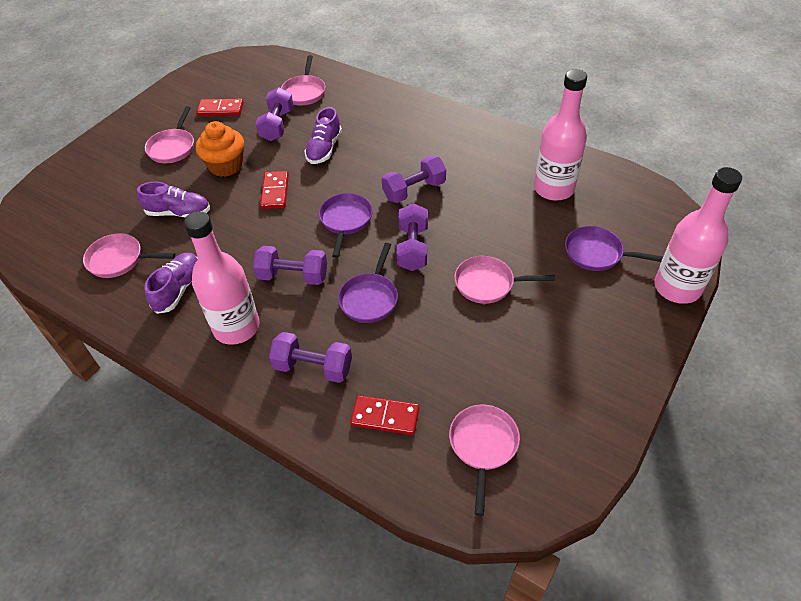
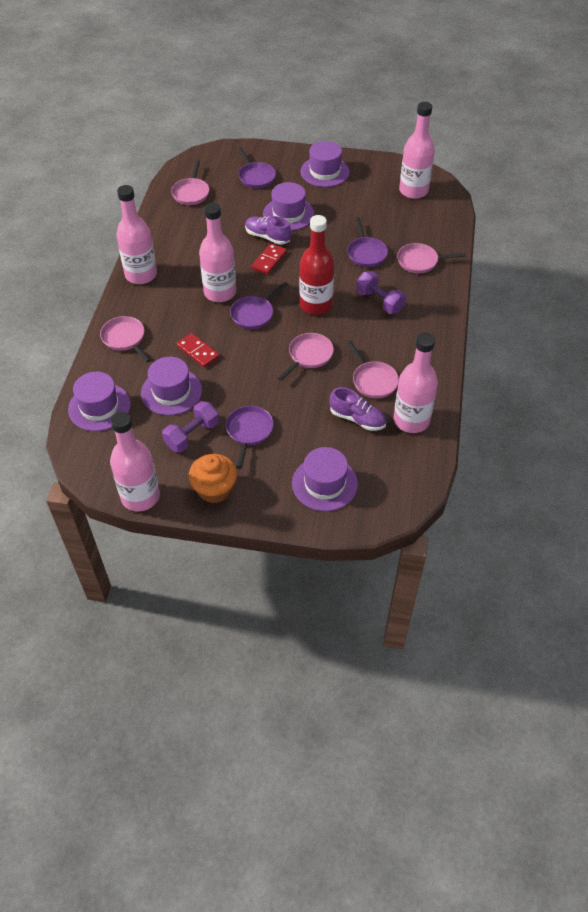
pink bottle: [184,211,260,345] [534,69,587,201] [654,167,742,304] = 3 -> [110,412,160,512] [117,185,157,284] [199,203,236,302] [394,333,438,433] [399,102,435,199] = 5
purple dumbbell: [253,246,327,285] [256,87,294,141] [269,332,352,383] [382,156,446,203] [397,203,428,271] = 5 -> [162,401,219,453] [356,271,406,314] = 2
purple hat: none = 0 -> [68,372,131,431] [141,357,202,415] [263,182,314,231] [292,447,358,511] [301,141,350,187] = 5
purple pan: [319,193,373,258] [338,243,398,323] [565,226,663,271] = 3 -> [226,406,274,469] [230,282,288,329] [237,147,276,188] [347,217,388,267] = 4
purple shoe: [137,181,210,218] [144,253,198,314] [304,107,342,164] = 3 -> [245,216,291,245] [330,387,386,431] = 2
red bottle: none = 0 -> [299,215,334,315] = 1
red domino: [197,99,244,116] [260,171,289,209] [350,395,419,435] = 3 -> [177,333,220,368] [252,243,287,275] = 2

